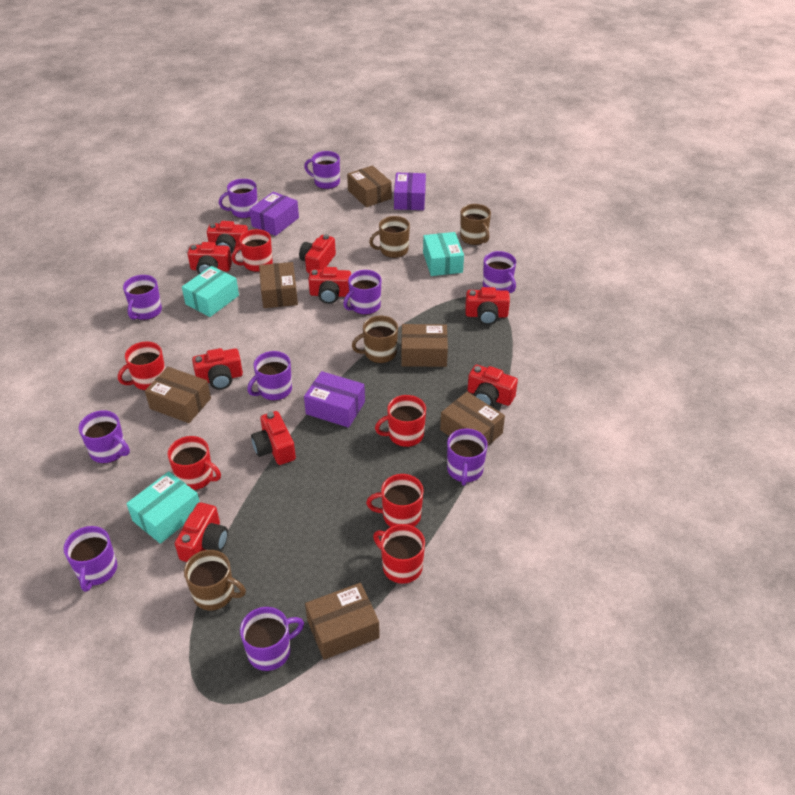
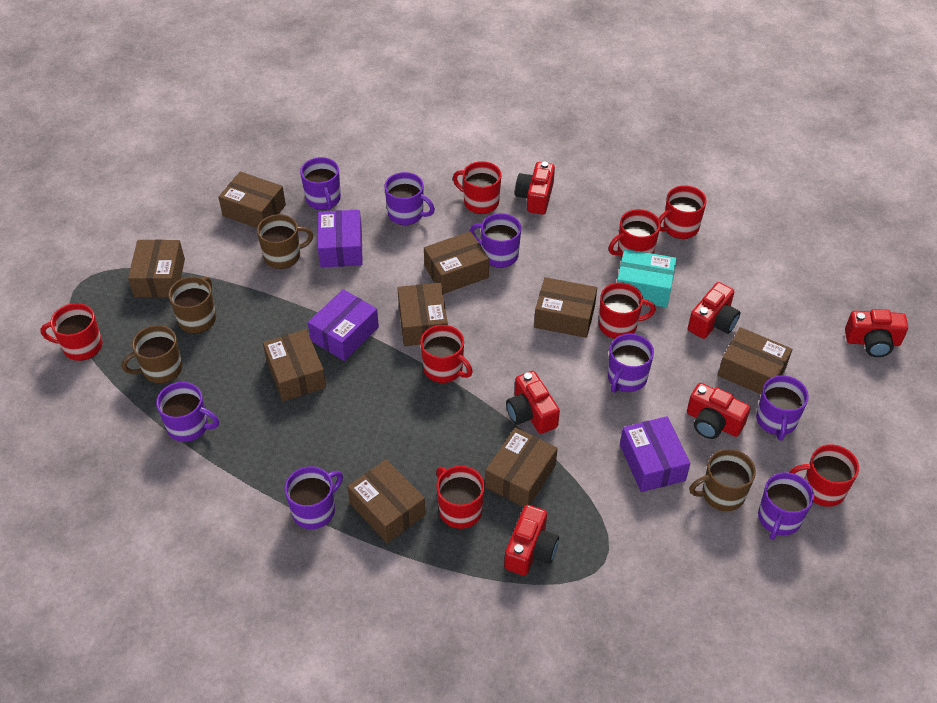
brown box: [145,367,211,423] [259,262,298,308] [305,583,380,660] [347,165,392,207] [401,324,448,367] [440,392,505,447] = 6 -> [128,240,185,298] [218,171,286,228] [263,329,326,401] [347,459,426,543] [398,283,448,346] [424,231,489,294] [485,427,558,507] [534,277,597,338] [718,327,792,394] = 9
purple mug: [63,526,117,592] [79,410,130,463] [123,275,162,320] [219,179,258,218] [240,607,304,671] [247,351,292,401] [304,151,340,189] [343,270,382,315] [447,429,488,486] [483,251,516,293] = 10 -> [156,382,219,442] [284,466,343,529] [300,157,341,210] [384,172,435,225] [470,213,521,268] [608,334,654,393] [756,375,809,441] [758,472,814,540] = 8
red camera: [175,502,228,562] [187,242,232,274] [192,348,243,390] [207,221,248,254] [251,411,296,465] [299,234,336,273] [308,267,351,304] [465,287,510,325] [468,365,518,407] = 9 -> [504,505,559,576] [506,371,560,434] [515,162,555,215] [687,383,750,439] [688,282,740,339] [845,309,908,357] = 6
red mug: [118,342,165,390] [167,436,221,490] [231,229,273,272] [366,474,424,527] [373,524,425,584] [375,395,426,447] = 6 -> [40,303,103,361] [420,325,473,383] [436,466,485,529] [453,161,501,214] [599,282,656,339] [609,209,660,257] [658,186,707,239] [789,444,859,507] = 8
turquoise box: [126,471,200,544] [182,266,239,317] [423,232,464,276] = 3 -> [617,249,676,308] = 1

